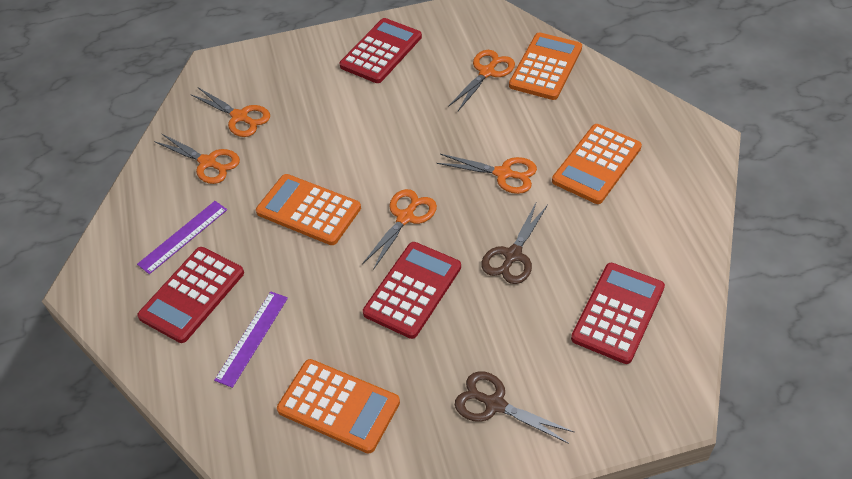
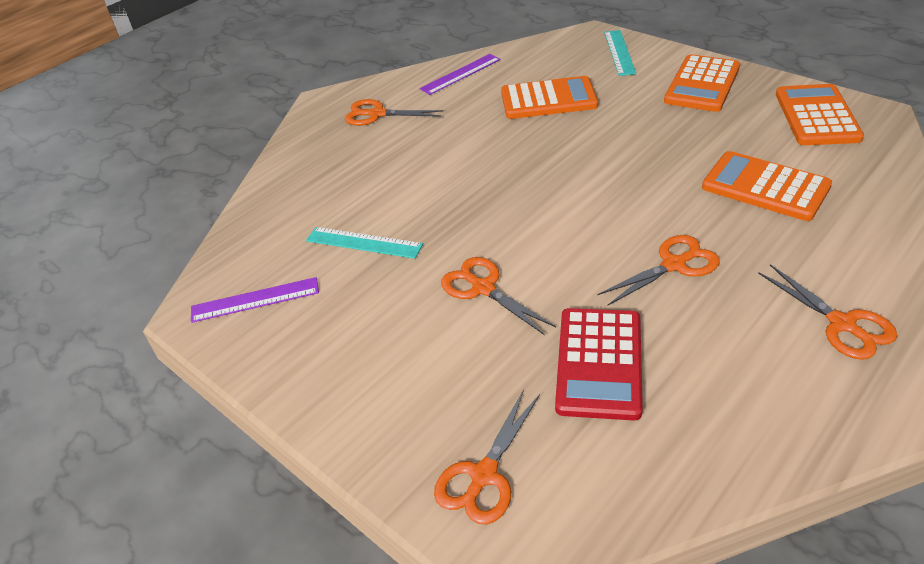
brown scissors: [455,371,574,444] [481,201,548,284] = 2 -> none = 0
red calculator: [137,247,244,343] [340,18,422,83] [363,242,461,339] [571,263,665,364] = 4 -> [555,308,643,421] = 1
turquoise ruler: none = 0 -> [306,227,423,259] [604,30,636,76] = 2

